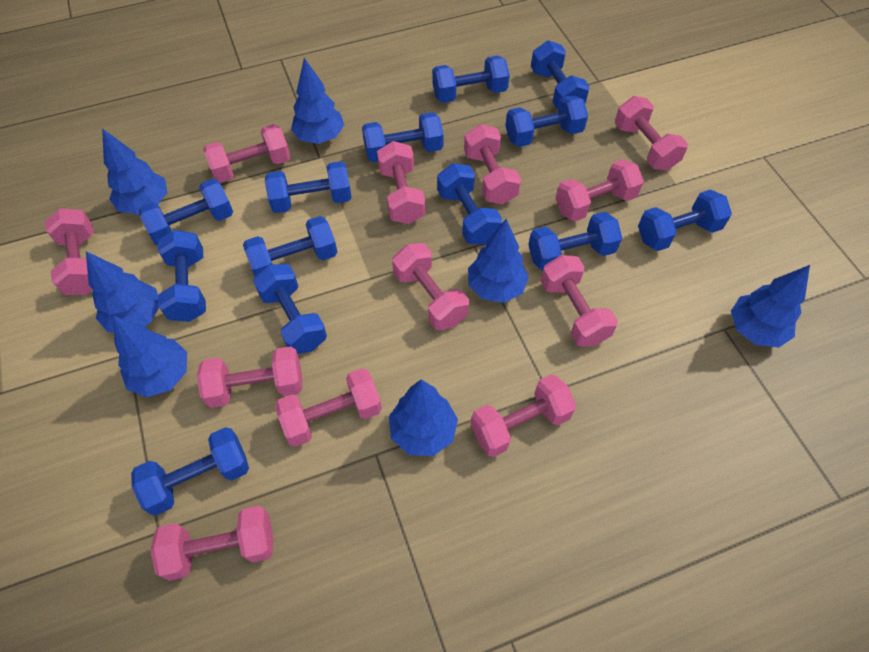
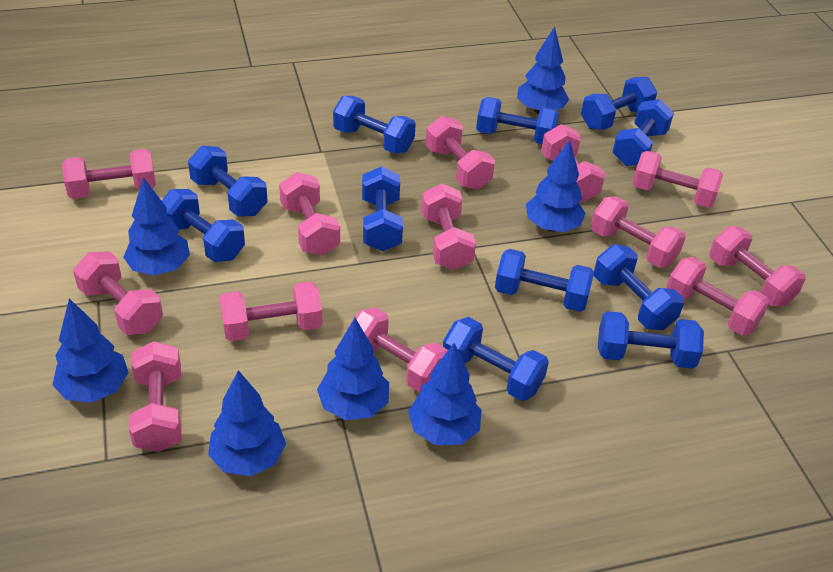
blue dumbbell: [131,427,249,515] [138,179,233,245] [158,230,206,322] [243,216,337,277] [253,264,327,354] [265,161,352,213] [362,112,444,162] [432,55,510,103] [437,163,502,245] [505,95,588,147] [528,212,622,271] [531,40,590,109] [638,189,732,251] = 13 -> [162,189,245,262] [188,146,268,216] [333,96,416,154] [362,166,403,251] [443,317,549,401] [476,97,559,144] [495,249,594,312] [581,77,657,130] [594,245,684,330] [598,311,704,369] [612,99,674,166] = 11
pink dumbbell: [45,208,94,295] [150,506,273,581] [197,346,302,408] [203,124,290,183] [275,368,382,447] [377,141,425,224] [392,243,469,330] [464,124,521,204] [471,374,576,457] [541,255,618,347] [555,159,644,221] [615,96,688,171] = 12 -> [62,149,156,199] [73,251,163,335] [129,341,182,452] [220,281,323,341] [279,172,340,255] [347,307,448,393] [422,184,476,270] [425,116,495,190] [541,124,605,202] [591,196,686,268] [633,151,723,208] [666,257,770,336] [709,226,806,306] = 13

